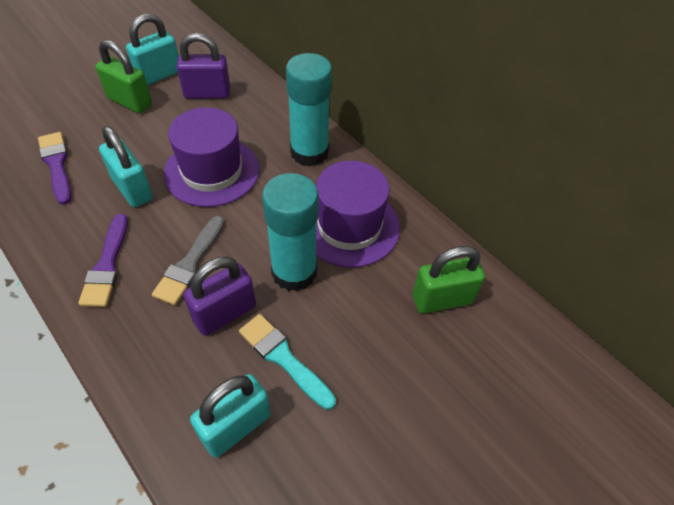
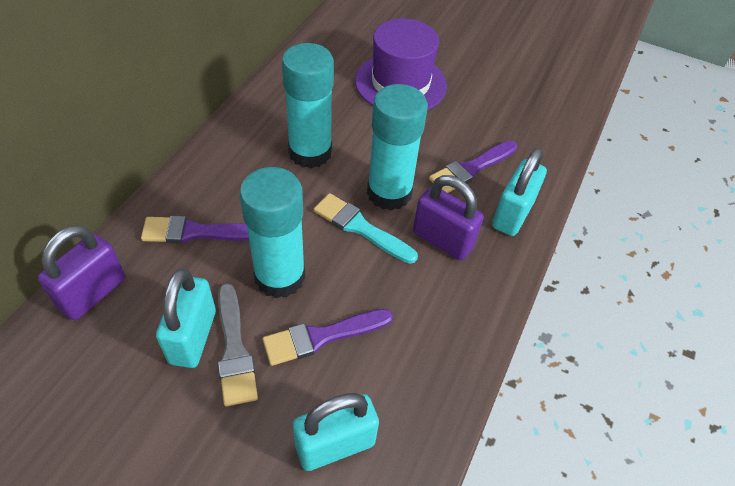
green padlock: [96,40,152,113] [412,246,485,314] = 2 -> none = 0
purple brush: [38,132,71,205] [78,214,128,307] = 2 -> [141,216,249,243] [262,309,393,366] [429,140,518,193] = 3
purple hat: [163,107,260,207] [316,161,400,268] = 2 -> [355,18,447,110] = 1
turquoise glue stick: [262,173,319,292] [286,53,332,166] = 2 -> [239,167,306,298] [282,43,334,168] [367,84,428,211] = 3

